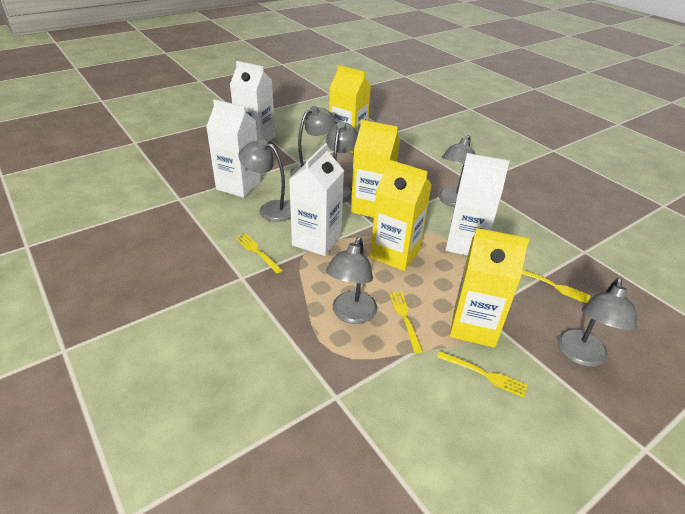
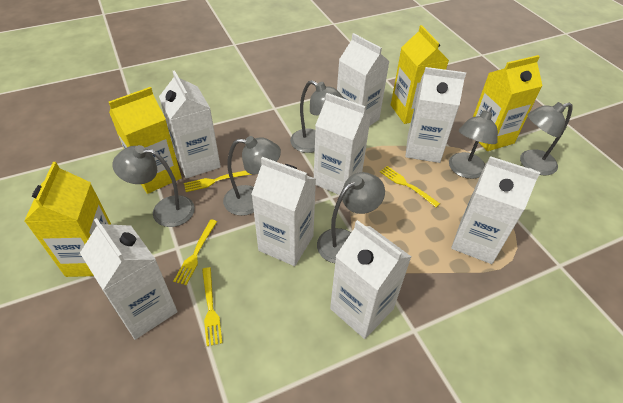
white carton: [206,99,261,198] [230,61,275,143] [289,143,344,256] [446,153,510,256] = 4 -> [80,218,178,340] [159,70,221,179] [252,157,316,266] [314,93,371,195] [330,220,411,339] [337,33,390,126] [405,67,466,163] [451,156,540,264] = 8

